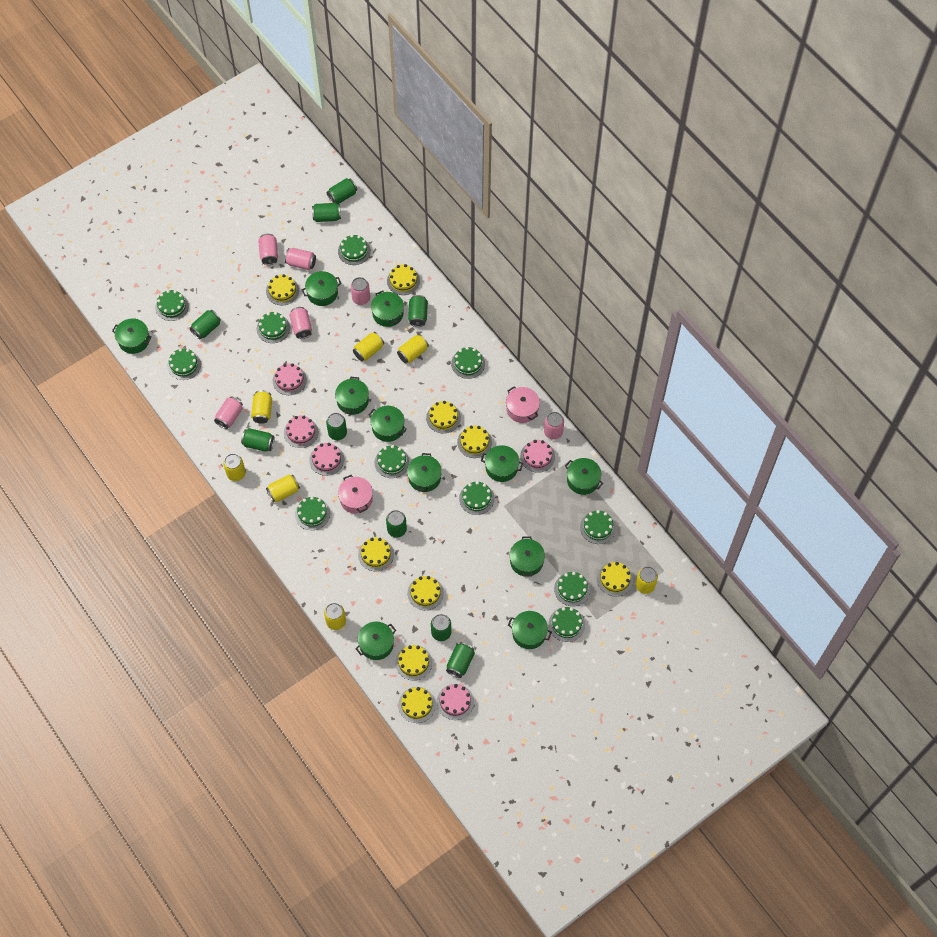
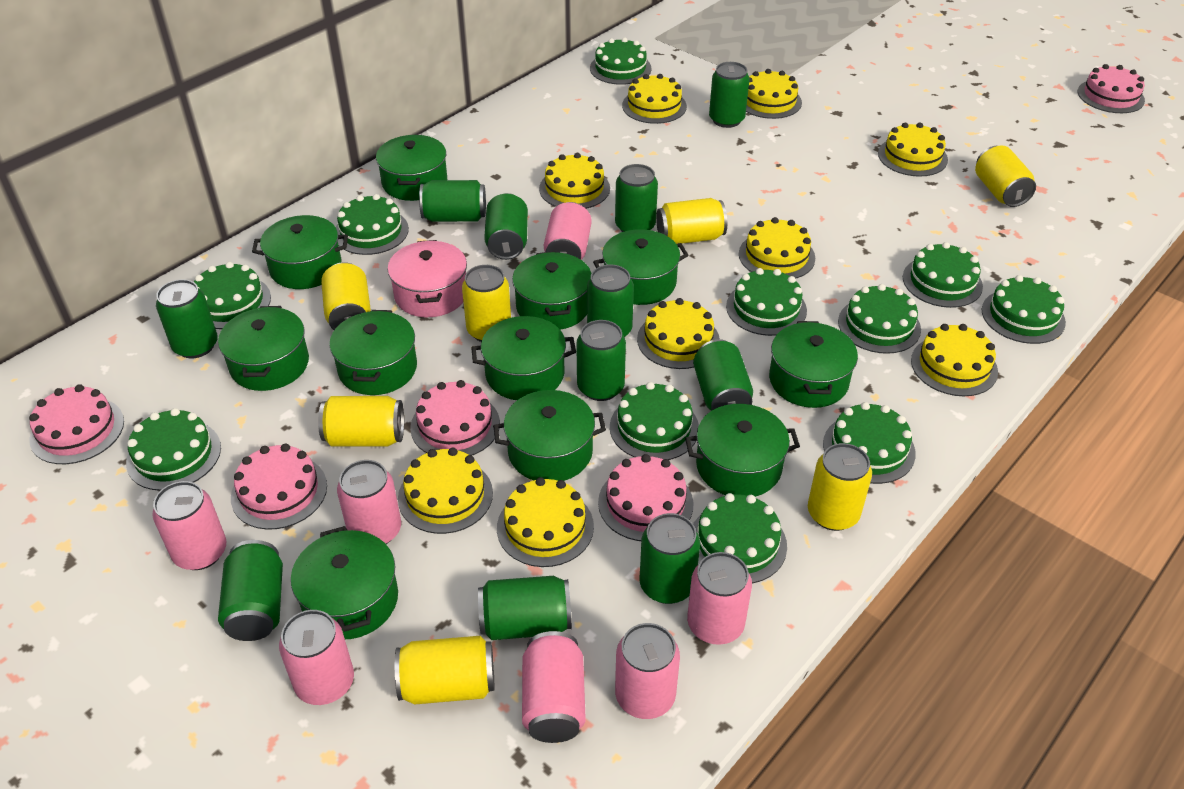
green can: [190,310,221,340] [241,428,275,452] [312,203,341,222] [326,413,347,440] [327,178,357,204] [386,510,407,538] [408,295,428,327] [431,614,451,641] [446,642,475,678] = 9 -> [156,279,218,358] [218,540,283,641] [419,180,486,222] [478,576,572,640] [484,193,528,260] [576,320,626,401] [587,265,634,337] [615,164,658,232] [640,513,700,604] [693,339,753,411] [709,62,750,128] = 11
pink can: [214,397,243,429] [258,234,278,265] [285,248,316,270] [289,307,312,339] [351,277,370,305] [544,412,564,440] = 6 -> [152,481,226,570] [279,610,354,705] [337,460,401,544] [522,631,586,743] [544,202,592,260] [615,623,680,719] [687,552,752,645] = 7
pink pot: [338,475,373,514] [506,386,540,423] = 2 -> [388,240,467,317] = 1

